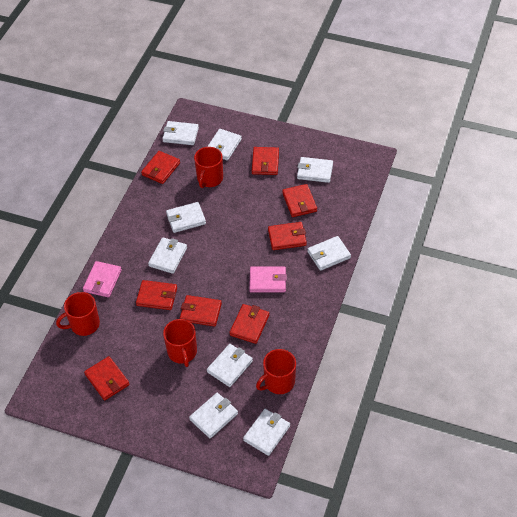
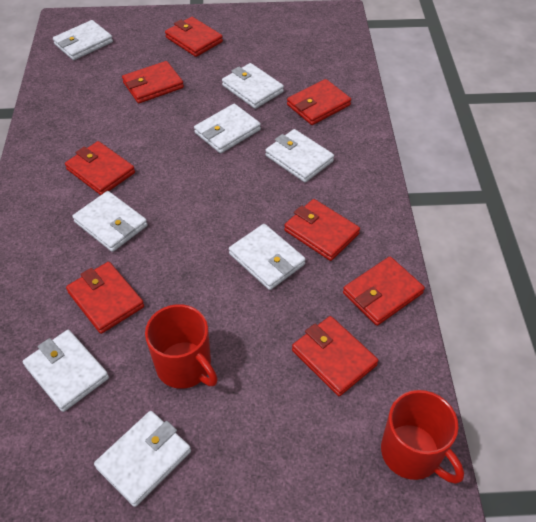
pink wallet: [83,261,122,298] [249,267,287,292] = 2 -> none = 0
red mug: [56,292,100,336] [163,319,197,367] [194,147,223,188] [256,349,296,394] = 4 -> [145,304,218,389] [381,390,464,484] = 2
white wallet: [148,237,187,274] [162,121,199,145] [166,202,206,233] [189,393,238,439] [207,129,242,161] [207,344,253,387] [243,409,290,456] [297,157,333,183] [307,236,351,271] = 9 -> [23,330,109,412] [53,20,113,60] [72,191,148,252] [94,411,191,507] [194,104,261,153] [222,63,284,109] [229,224,306,290] [265,129,334,182] = 8

